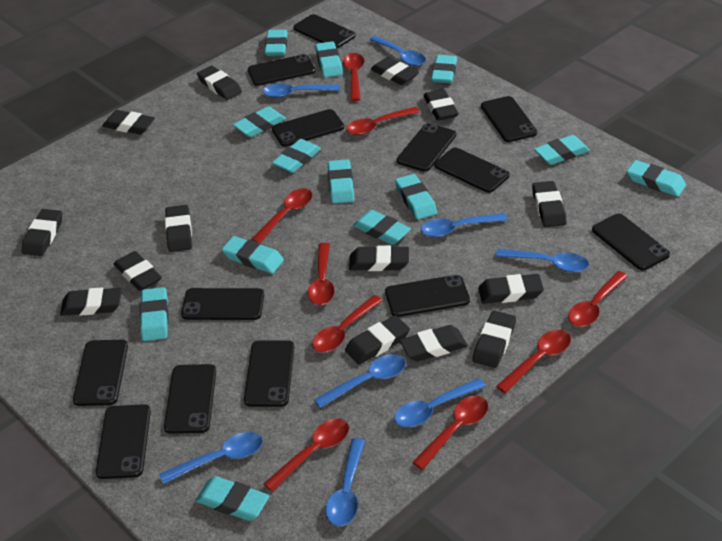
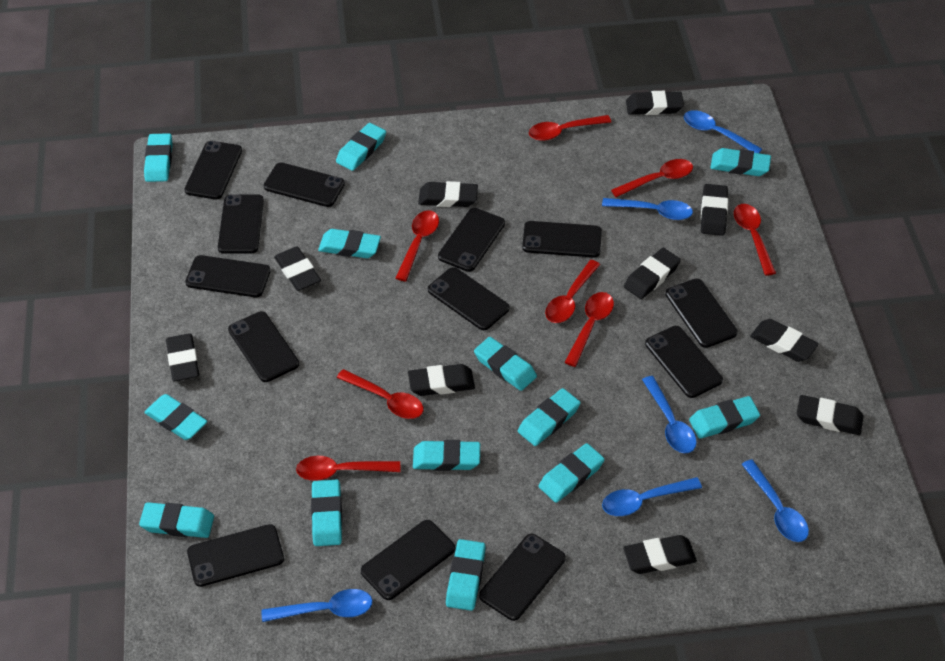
black eraser: [22,209,62,256] [60,287,122,316] [102,110,155,135] [114,251,162,291] [165,205,192,252] [197,66,242,100] [345,315,410,365] [349,245,409,271] [371,57,419,85] [400,325,468,362] [424,89,459,121] [473,311,516,368] [478,274,544,304] [532,181,567,227] = 14 -> [166,333,199,381] [274,246,321,291] [408,364,475,396] [418,181,478,207] [623,535,697,574] [624,248,681,299] [626,91,684,115] [701,184,728,236] [750,319,818,362] [797,395,863,435] = 10
blue spoon: [159,432,263,484] [263,83,340,98] [314,354,406,408] [325,438,365,526] [369,36,426,66] [394,378,486,427] [421,213,508,237] [496,249,589,272] = 8 -> [262,589,373,622] [602,198,693,220] [602,477,702,516] [642,376,697,453] [684,110,762,153] [742,459,809,542] = 6
red spoon: [251,188,312,243] [263,419,349,492] [308,243,335,305] [312,295,383,352] [343,53,364,101] [346,107,420,135] [412,396,488,470] [496,330,571,393] [568,271,628,327] = 9 -> [296,456,401,481] [337,369,423,419] [396,210,439,281] [529,115,611,141] [545,260,600,323] [564,292,614,367] [611,159,693,197] [734,204,776,276] = 8

